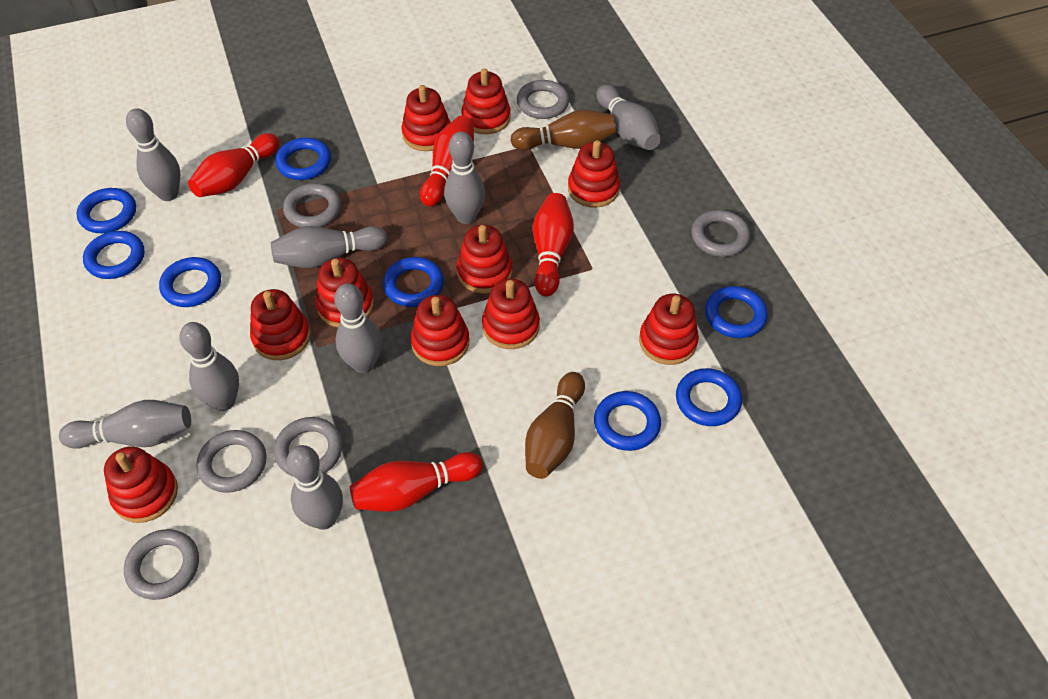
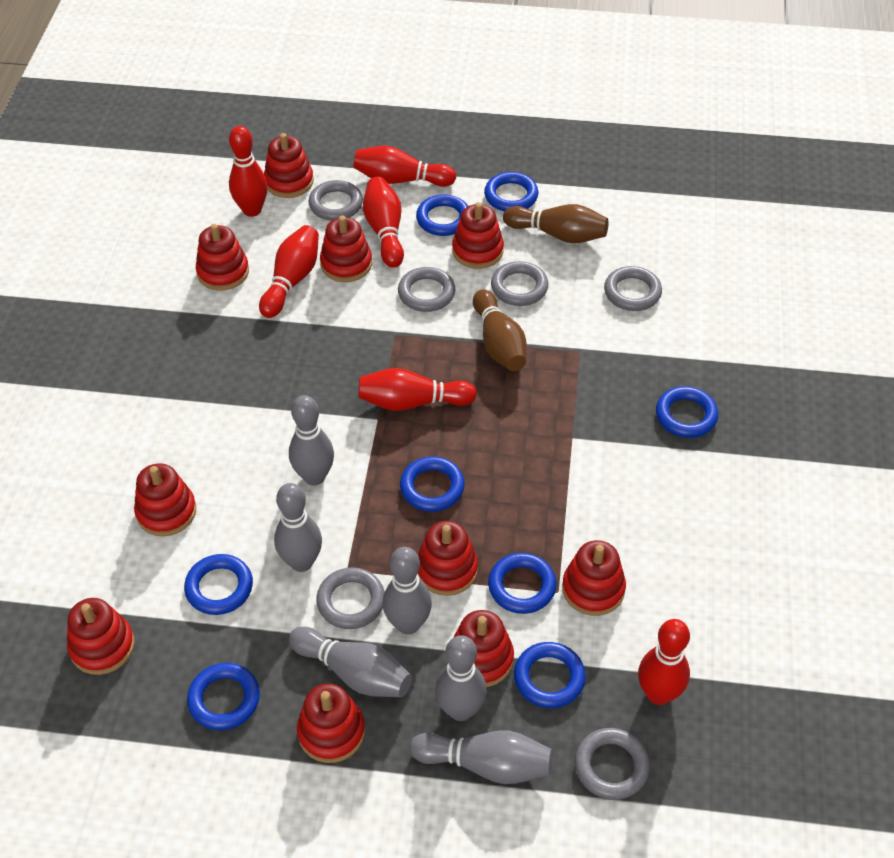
grey bowling pin: [59,400,191,449] [126,108,180,201] [180,322,239,411] [271,226,387,268] [287,445,343,530] [334,283,382,373] [444,131,485,224] [596,85,661,150] = 8 -> [274,483,322,572] [289,395,334,486] [289,627,412,697] [383,547,432,635] [409,730,553,784] [435,635,487,721] = 6
red bowling pin: [188,133,279,197] [350,452,483,512] [420,115,474,206] [533,193,574,297] = 4 -> [229,126,268,217] [259,225,319,318] [353,146,456,187] [358,368,477,411] [363,177,404,268] [638,619,690,705] = 6

